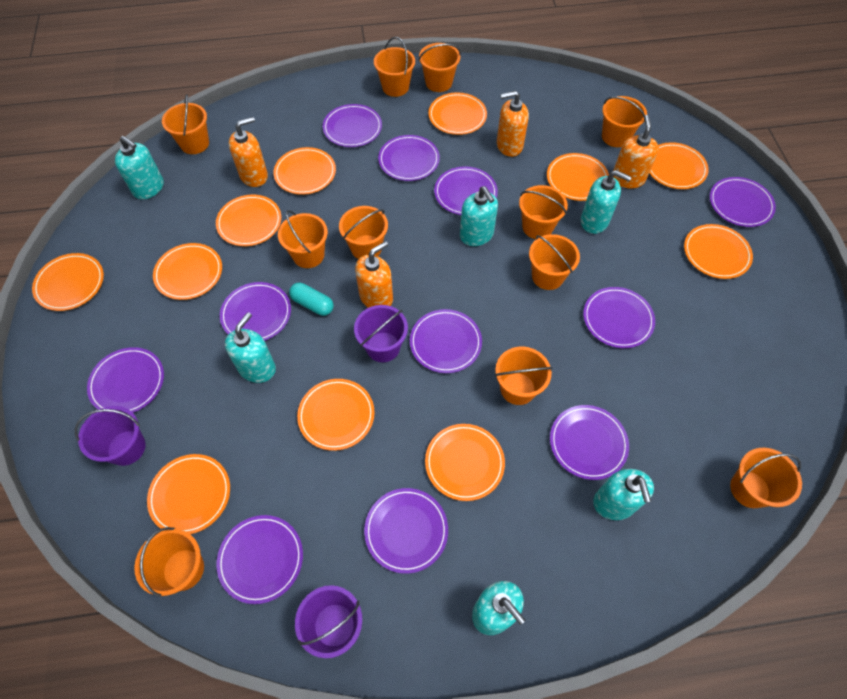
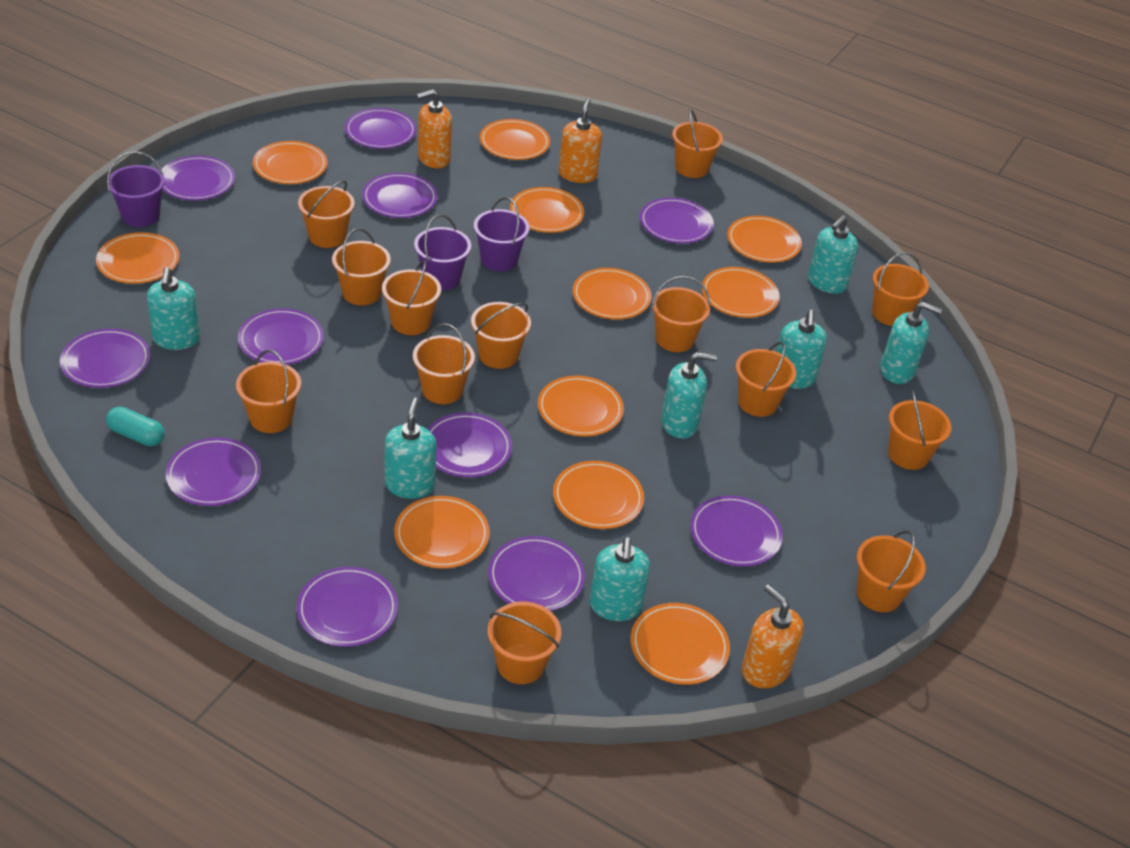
orange bucket: [134,527,204,597] [162,94,209,154] [278,210,328,268] [339,206,388,259] [374,37,415,97] [418,43,461,92] [495,347,553,405] [519,185,568,239] [529,234,580,290] [602,96,647,147] [730,448,802,508] = 11 -> [236,350,301,433] [298,180,355,248] [332,228,391,305] [382,260,441,335] [413,323,475,404] [471,302,531,369] [488,602,561,684] [651,276,710,352] [672,110,723,178] [736,341,796,417] [857,530,926,612] [872,252,929,326] [888,390,952,470] = 13
orange soap dispenser: [229,117,268,187] [355,241,393,308] [497,91,529,157] [613,115,659,188] = 4 -> [417,89,452,168] [559,98,602,183] [742,584,804,688] = 3
turquoise soap dispenser: [115,136,164,199] [225,312,276,383] [460,186,498,246] [472,581,525,635] [581,170,631,234] [593,469,654,520] = 6 -> [147,267,200,350] [385,397,437,499] [589,537,650,621] [661,352,717,439] [776,310,827,389] [808,215,858,294] [880,302,942,384] = 7

